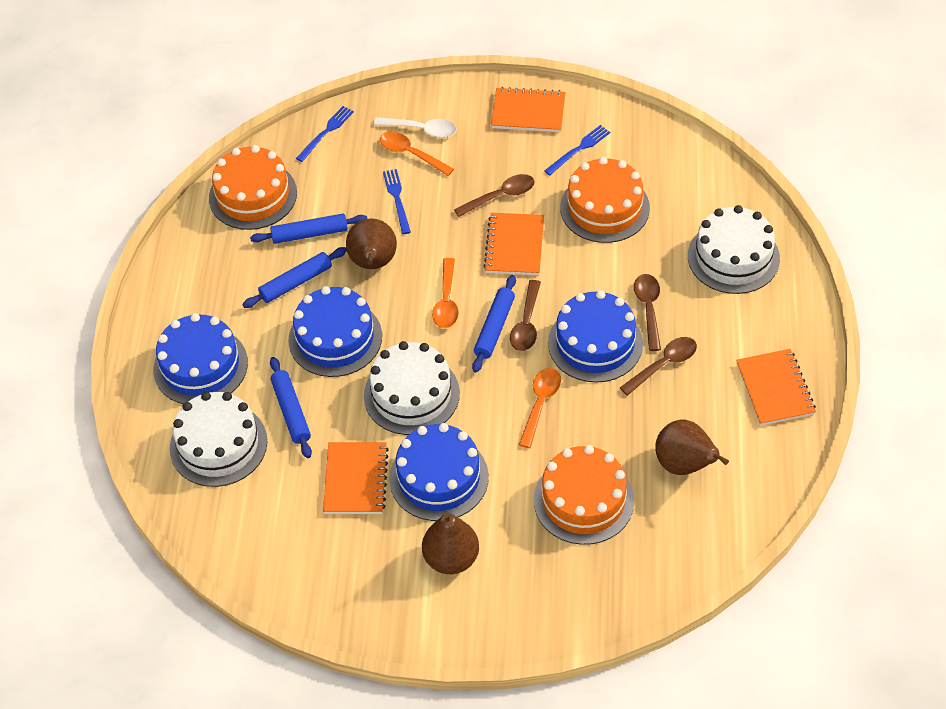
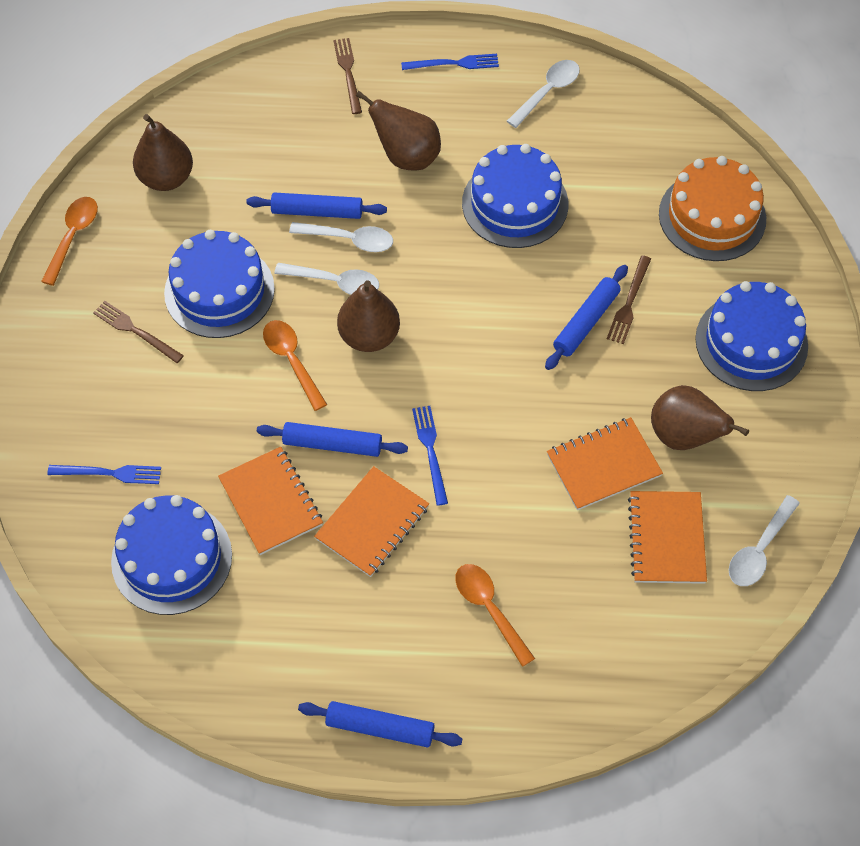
brown fork: none = 0 -> [93,301,184,363] [333,38,362,114] [607,255,651,344] = 3
brown pear: [346,218,397,269] [422,512,479,574] [655,420,729,475] = 3 -> [133,114,193,191] [337,280,400,352] [356,91,441,170] [651,385,749,450] = 4
brown spoon: [454,174,535,217] [510,280,541,351] [620,337,697,396] [634,274,661,351] = 4 -> none = 0
orange cake: [209,145,297,230] [534,445,634,545] [560,157,650,243] = 3 -> [659,156,766,261] = 1
white cake: [170,392,267,487] [364,341,460,435] [688,205,780,294] = 3 -> none = 0
white spoon: [374,117,456,138] = 1 -> [274,263,379,295] [289,222,393,252] [507,60,580,128] [729,495,800,586] = 4

